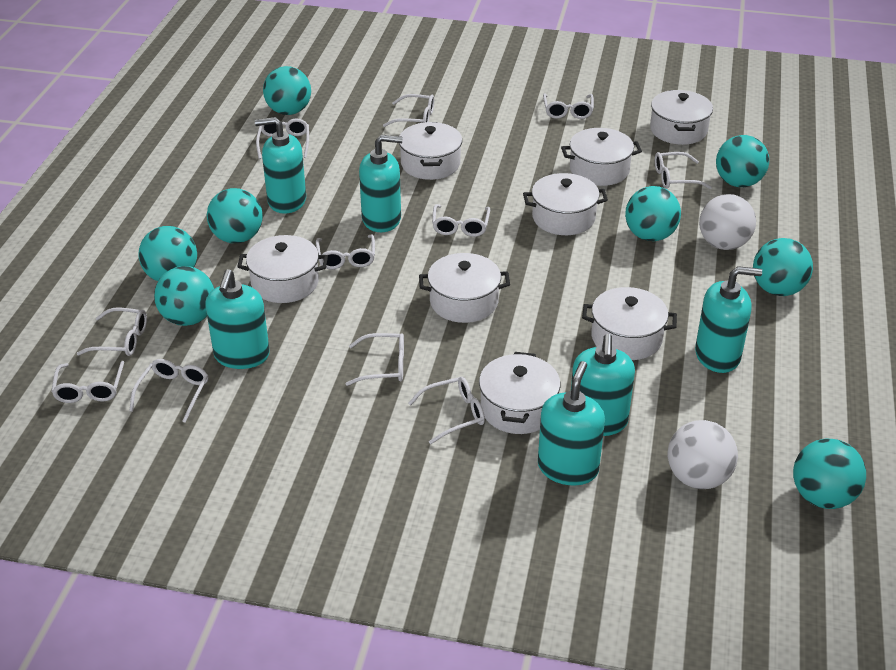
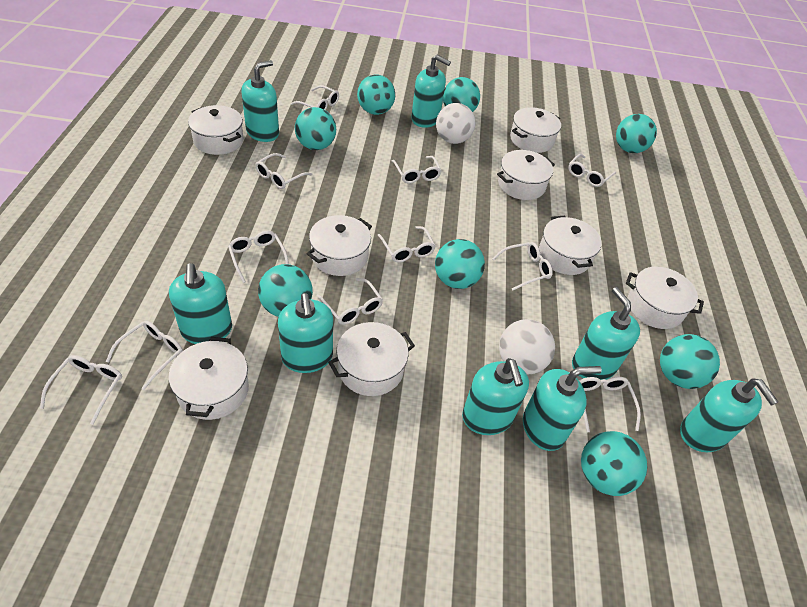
turquoise soap dispenser: [205,269,270,369] [255,117,306,214] [359,135,403,232] [538,361,605,486] [571,334,635,436] [695,266,762,373] = 6 -> [169,263,232,344] [241,60,279,142] [278,293,333,373] [411,55,451,128] [462,358,529,435] [523,366,602,451] [572,287,640,380] [680,378,778,452] = 8

